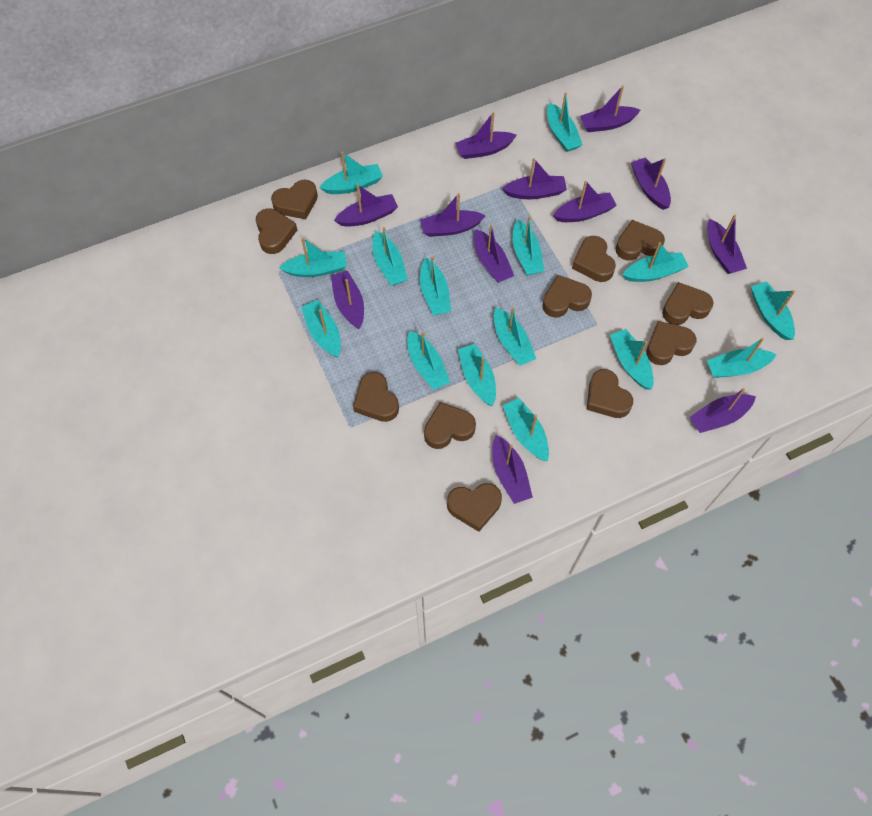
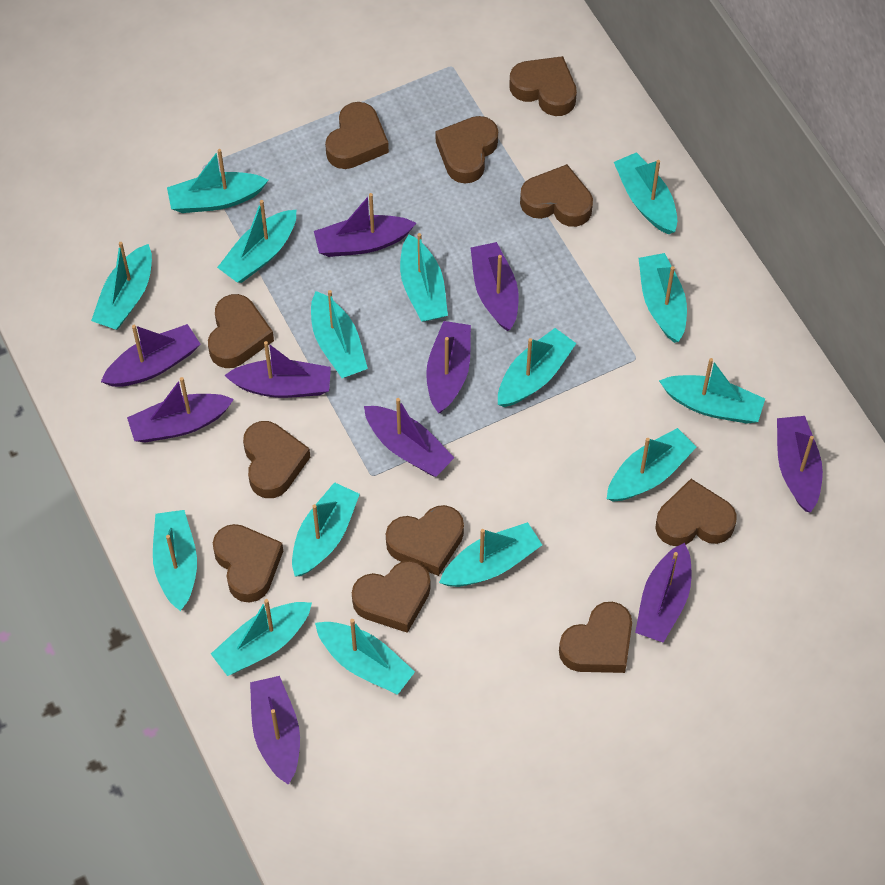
purple boat: [331,271,364,329] [334,184,398,227] [420,193,486,237] [455,112,517,159] [474,224,514,283] [492,435,533,504] [502,158,567,199] [553,181,617,222] [580,85,641,132] [631,157,671,210] [690,388,756,433] [707,215,747,274] = 12 -> [101,324,201,387] [127,377,234,443] [224,341,331,398] [250,676,300,785] [314,193,416,257] [364,398,455,477] [426,321,471,413] [471,242,519,331] [635,543,691,643] [777,416,823,513] = 10

